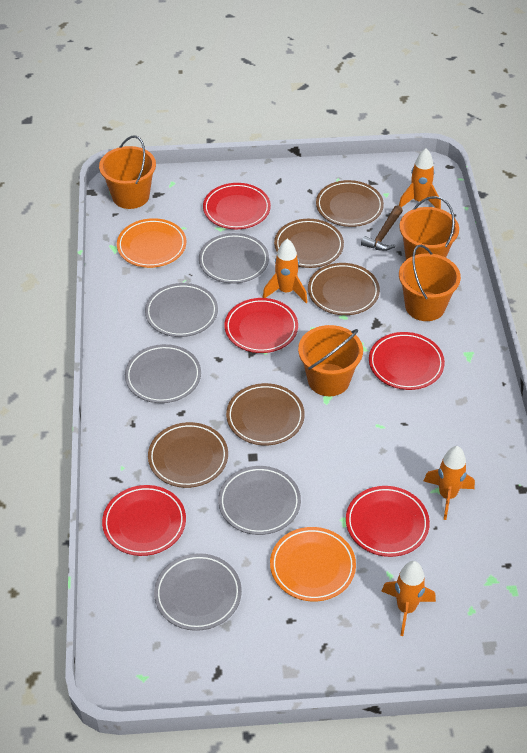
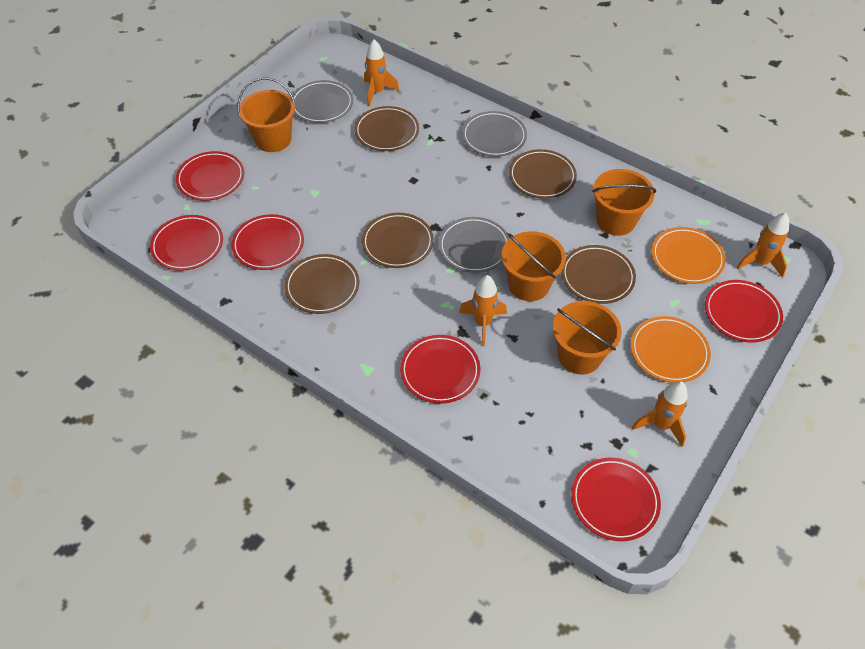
brown hammer: [361,205,403,251] = 1 -> none = 0
grey plate: [125,344,201,403] [145,283,218,337] [154,553,242,631] [199,233,269,283] [218,466,301,535] = 5 -> [293,80,353,123] [438,217,510,273] [462,111,527,157] = 3
red plate: [102,485,186,556] [203,183,271,229] [224,298,298,353] [346,486,430,557] [369,332,445,390] = 5 -> [150,215,223,271] [176,151,244,201] [231,214,304,270] [400,335,480,404] [571,458,661,541] [705,280,783,342] = 6

